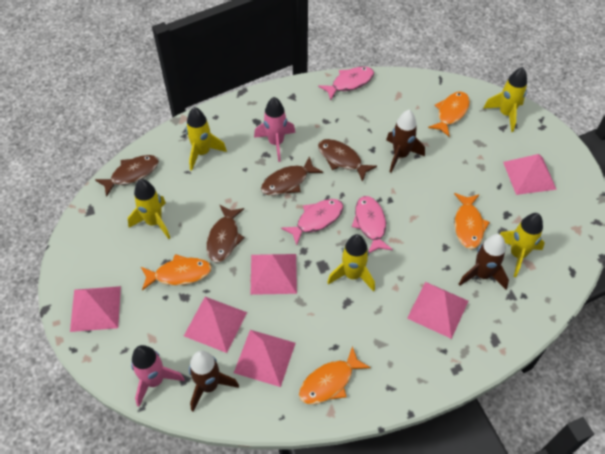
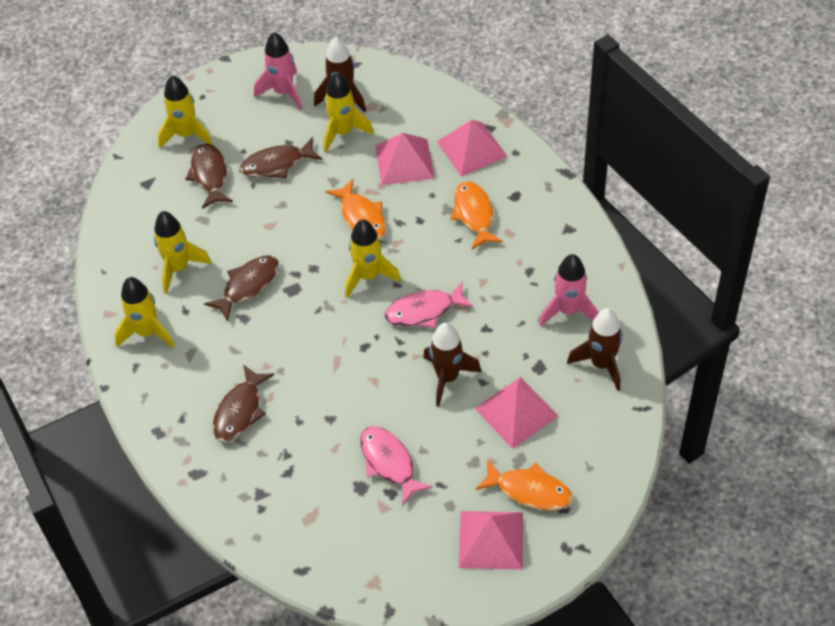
orange fish: [141,254,212,290] [299,346,371,405] [428,91,470,137] [454,193,490,249] = 4 -> [326,179,386,239] [451,181,503,249] [476,459,573,510] = 3
pink fish: [281,199,343,245] [318,66,374,101] [352,196,393,253] = 3 -> [360,426,433,506] [385,282,474,328] = 2
pink pyramid: [70,286,121,332] [184,297,247,353] [234,330,296,387] [251,254,297,295] [407,282,468,339] [503,154,557,195] = 6 -> [375,133,435,185] [436,120,508,176] [459,511,523,570] [475,377,558,449] = 4

